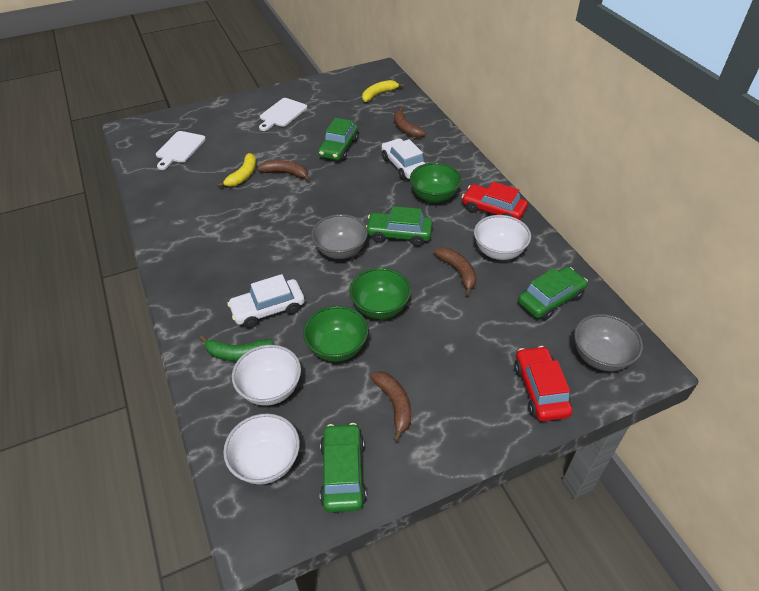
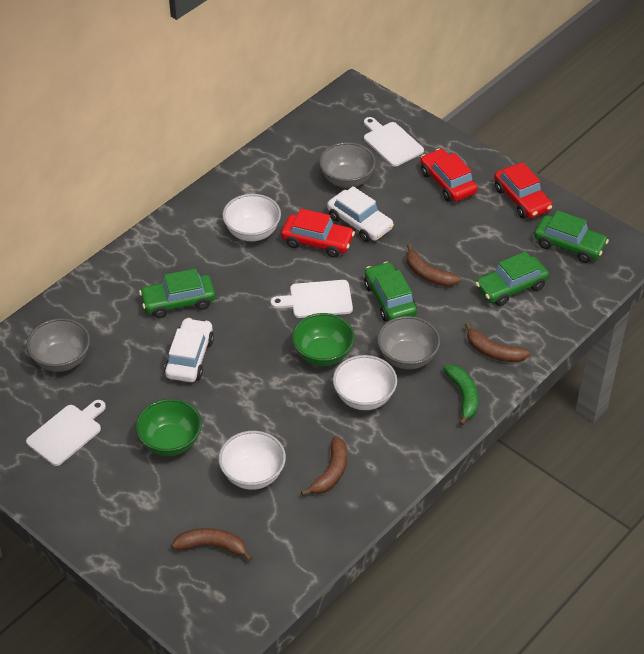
green bowl: [303,306,368,362] [349,268,411,319] [410,163,462,203] = 3 -> [135,399,202,456] [292,313,355,366] = 2
grey bowl: [311,214,368,259] [574,314,643,371] = 2 -> [27,318,90,372] [319,142,376,188] [377,316,440,369] = 3
red car: [462,182,528,220] [514,346,572,421] = 2 -> [281,209,355,258] [420,149,477,202] [494,162,552,218] = 3
white cutting board: [156,131,206,170] [259,98,307,131] = 2 -> [26,400,106,466] [271,280,353,318] [364,117,424,167] = 3
yellow banana: [217,153,256,187] [362,80,404,102] = 2 -> none = 0

